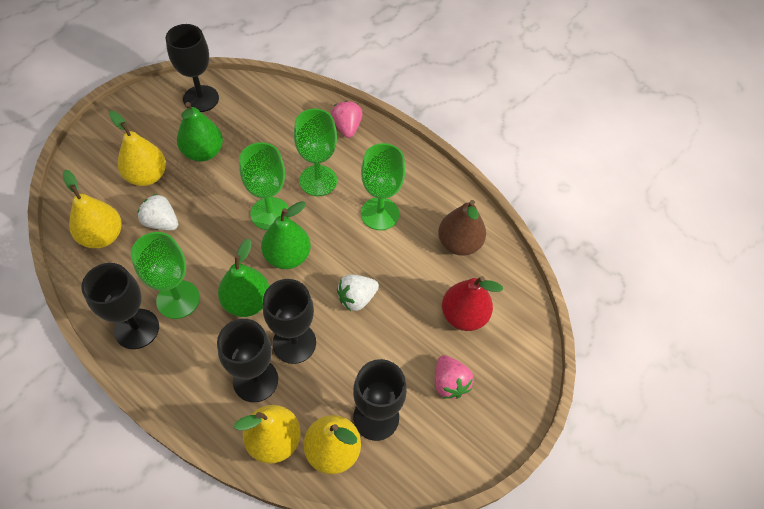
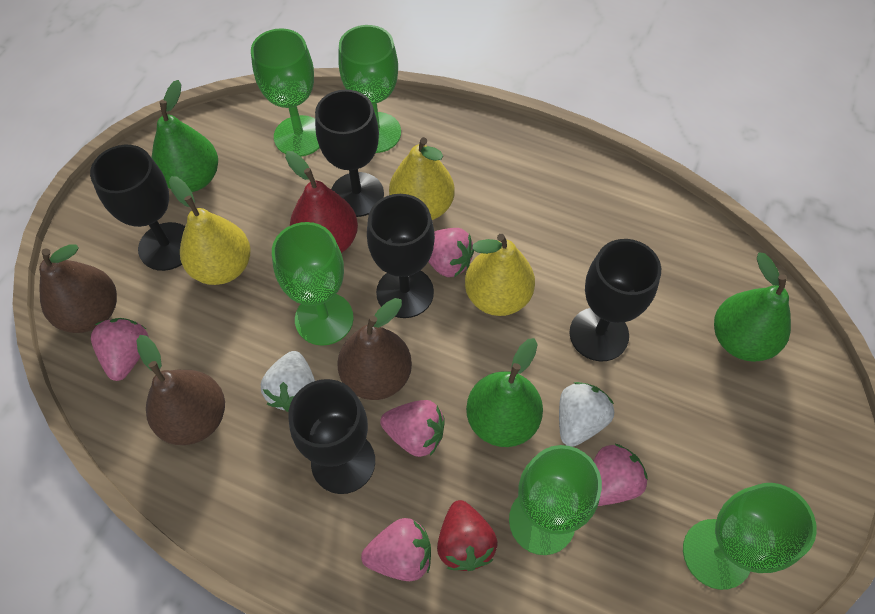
brown pear: [438,200,486,256] = 1 -> [39,244,117,333] [137,335,225,445] [337,298,412,400] = 3
green goblet: [131,232,200,319] [239,142,289,230] [294,109,337,196] [361,143,405,230] = 4 -> [251,28,320,157] [272,222,354,346] [338,25,401,153] [509,445,602,555] [683,483,817,590] = 5
pink strawberry: [331,100,363,138] [435,355,474,399] = 2 -> [91,318,148,381] [361,518,431,581] [380,400,445,457] [428,228,474,277] [594,443,648,506] = 5
red strawberry: none = 0 -> [437,500,498,571] = 1
yellow pear: [63,170,122,248] [109,111,166,186] [234,405,301,464] [304,415,361,474] = 4 -> [169,176,251,285] [389,137,454,220] [465,234,535,316] = 3

